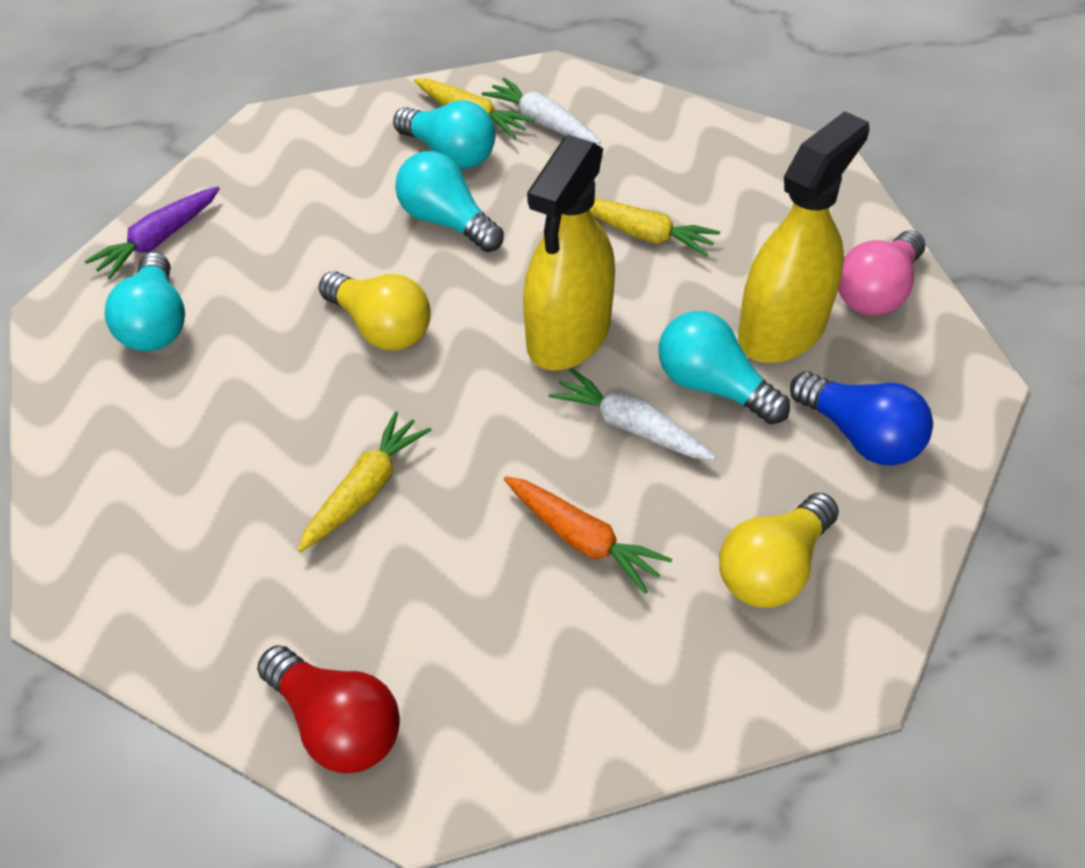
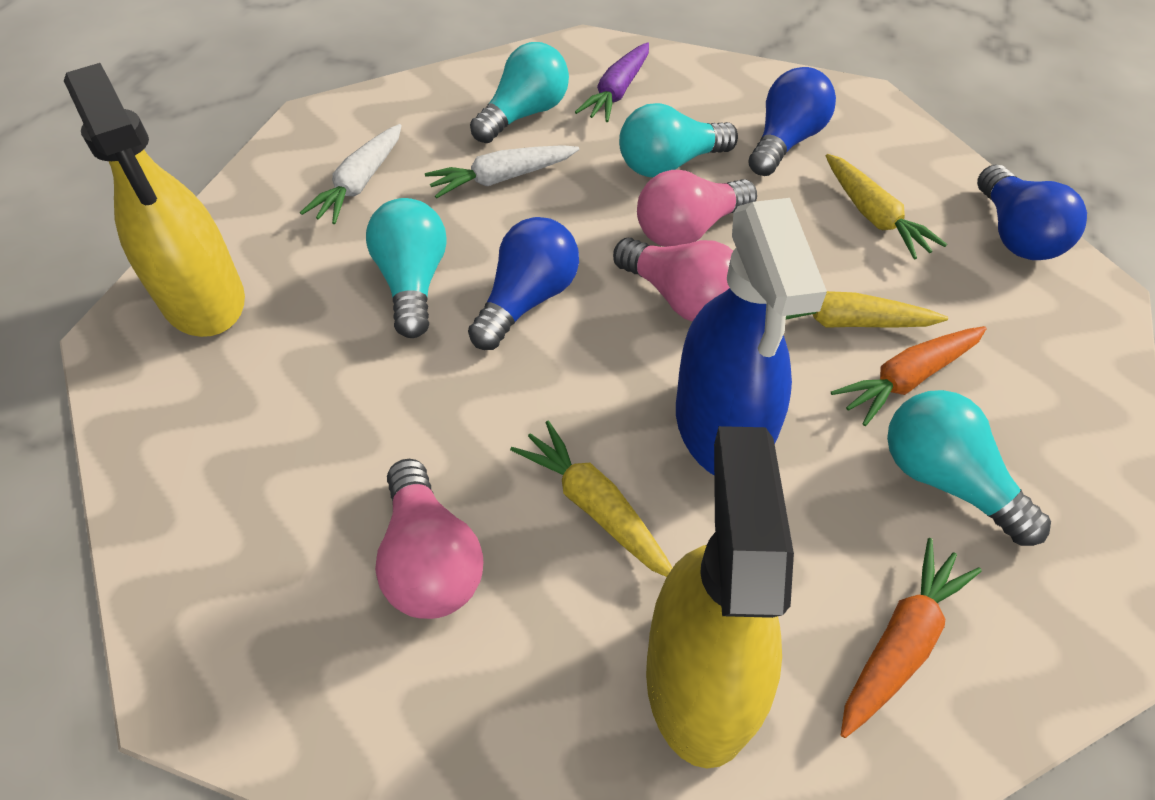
blue light bulb: [790,372,933,466] = 1 -> [468,217,579,350] [748,67,836,176] [977,165,1087,260] = 3
blue spray bottle: none = 0 -> [676,198,827,475] = 1
orange carrot: [504,476,672,594] = 1 -> [831,326,987,426] [841,538,982,738] = 2
pink light bulb: [838,230,925,316] = 1 -> [375,459,483,619] [613,238,733,321] [637,170,757,247] = 3
red light bulb: [257,645,400,774] = 1 -> none = 0
yellow light bulb: [319,271,431,350] [719,493,839,608] = 2 -> none = 0

